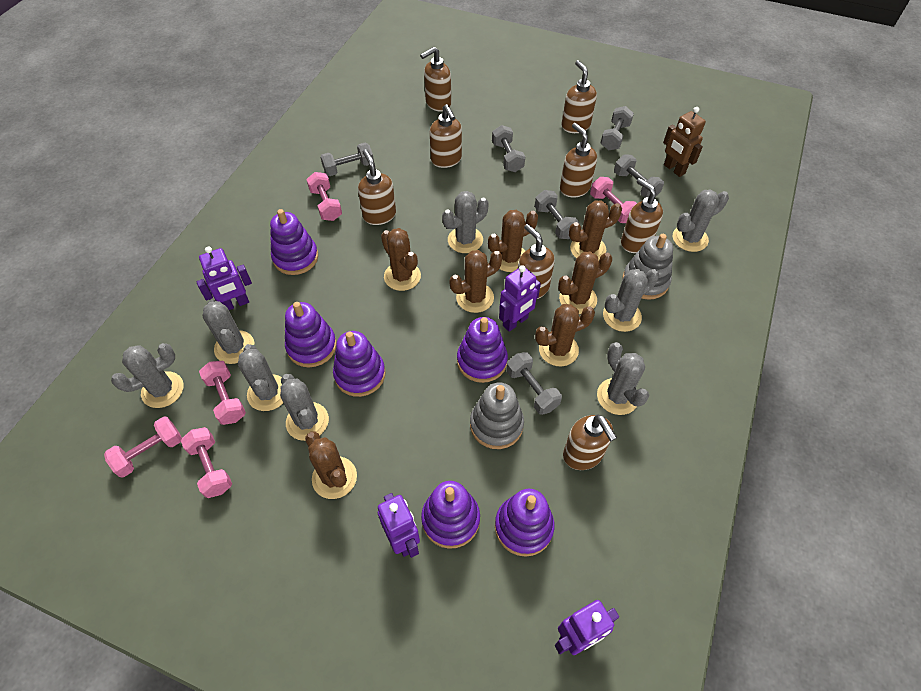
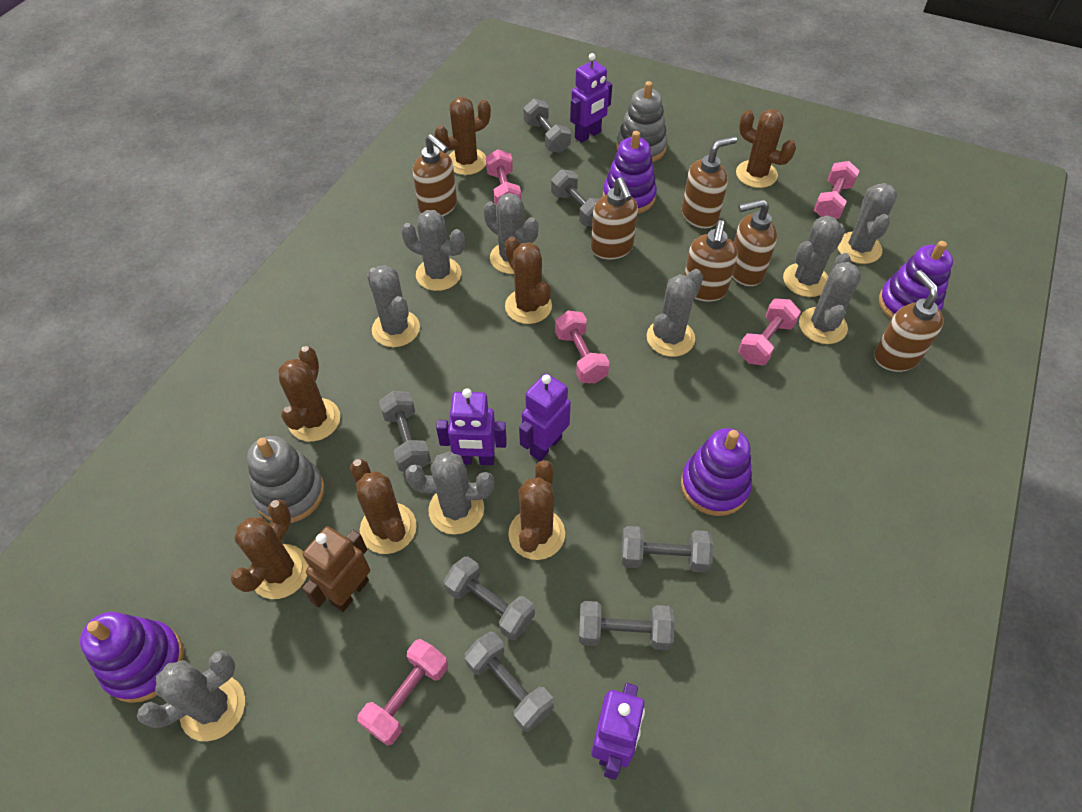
brown soap dispenser: [358,149,396,225] [420,47,451,112] [430,104,462,168] [518,224,555,299] [560,123,597,197] [562,60,597,133] [563,414,617,470] [621,178,663,253] = 8 -> [413,134,457,216] [591,178,638,260] [682,136,737,228] [684,220,738,302] [732,199,777,286] [874,270,944,372] = 6
grey cactus: [111,343,184,408] [203,300,254,364] [238,344,283,411] [280,374,329,441] [442,191,489,253] [597,342,649,415] [603,269,659,332] [673,190,729,252] = 8 -> [137,650,245,742] [367,265,420,347] [401,210,465,291] [405,451,494,534] [483,193,539,274] [647,269,703,357] [783,216,845,297] [799,253,861,344] [837,183,897,264] = 9
grey dumbbell: [320,143,374,176] [492,125,525,172] [506,352,562,415] [535,190,580,239] [601,106,634,150] [614,154,664,198] = 6 -> [379,391,431,472] [444,556,535,640] [465,632,554,732] [523,99,571,153] [551,169,599,226] [579,601,675,650] [621,526,713,573] = 7
purple stacking toy: [270,209,318,275] [285,302,337,367] [333,331,386,397] [421,481,480,549] [457,317,508,383] [495,489,554,557] = 6 -> [80,612,184,703] [603,131,657,214] [681,428,752,516] [879,241,953,320] = 4

